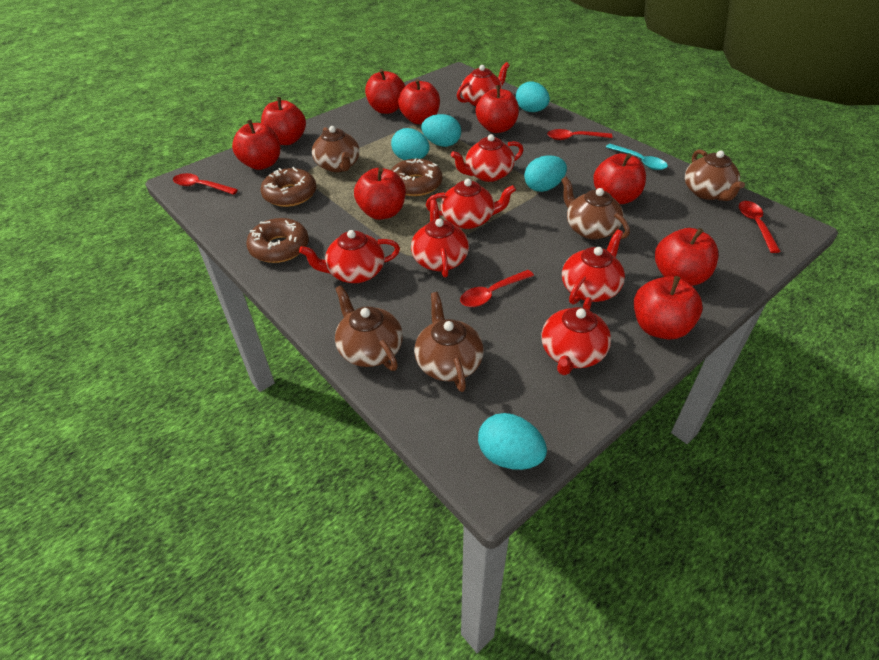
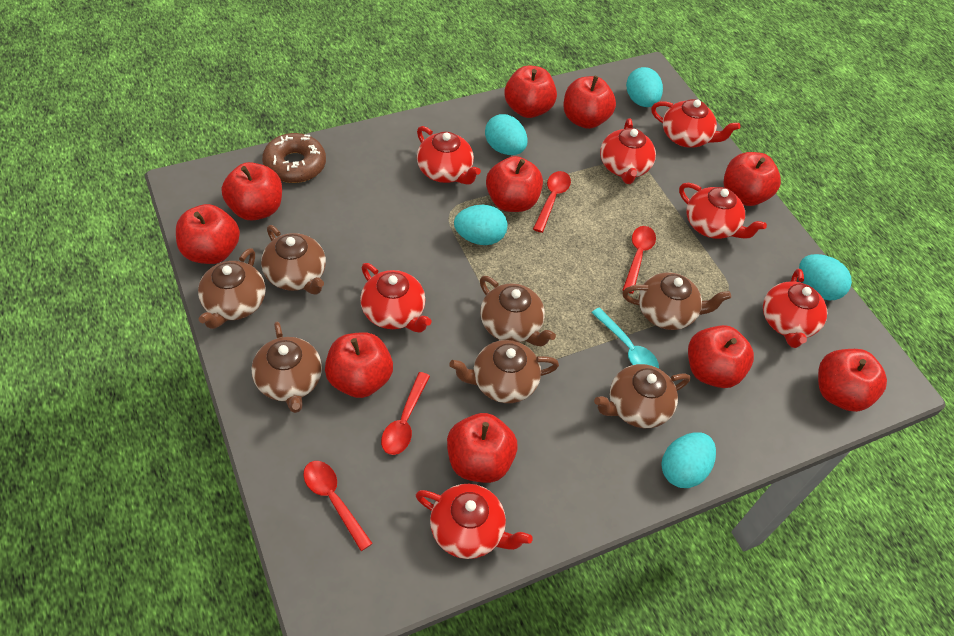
brown donut: [246,218,309,263] [261,167,317,207] [391,158,442,196] = 3 -> [262,133,326,183] = 1
brown teapot: [312,126,360,172] [335,285,403,371] [414,292,484,392] [561,177,630,240] [685,149,745,201] = 5 -> [198,248,266,329] [251,322,322,413] [261,225,326,295] [449,340,559,403] [480,276,556,346] [594,364,690,428] [623,272,731,330] = 7
red apple: [232,120,280,170] [261,97,306,145] [354,168,406,220] [365,69,405,114] [398,79,440,124] [476,85,519,133] [593,153,646,204] [634,276,703,340] [655,228,719,286] = 9 -> [176,204,240,264] [221,162,282,221] [325,332,393,398] [447,413,517,483] [486,156,543,212] [504,65,557,118] [563,76,616,129] [688,325,754,388] [724,152,781,206] [818,349,887,412] = 10

